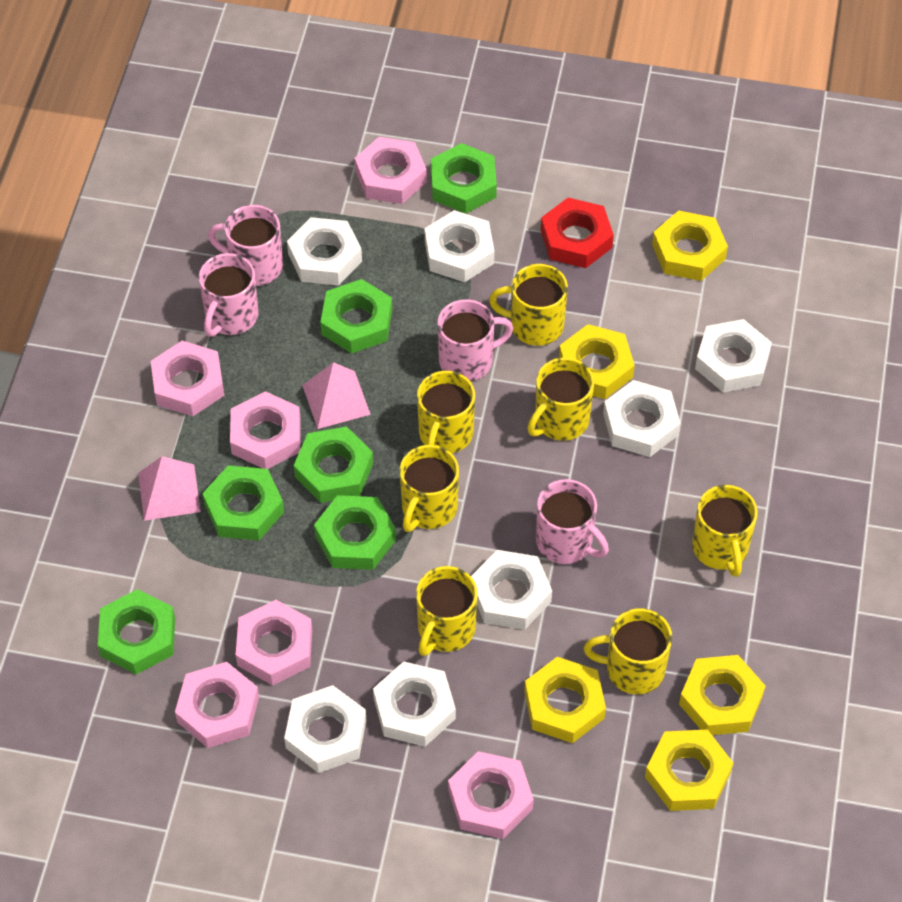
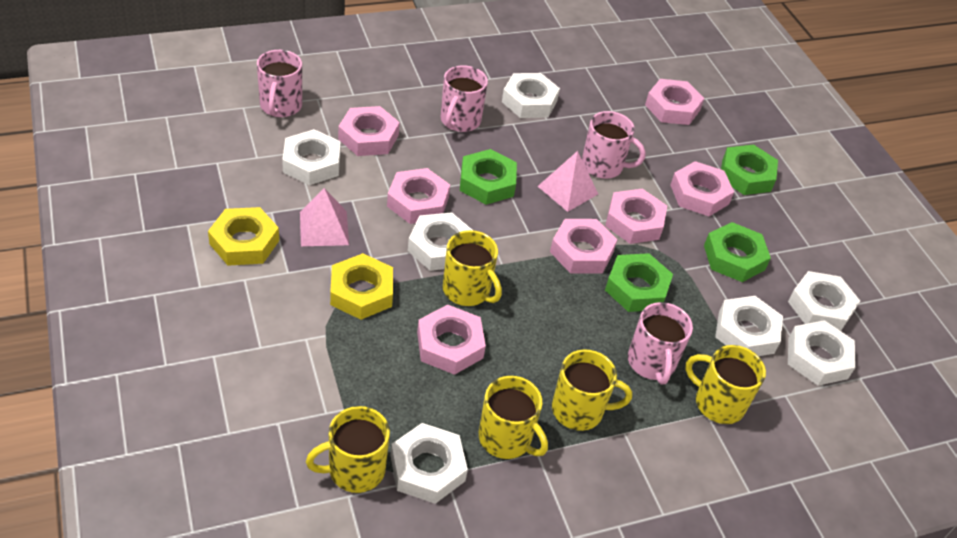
green nut: [98,589,175,674] [202,465,284,540] [294,427,373,503] [314,495,396,570] [320,279,392,354] [431,143,497,214] = 6 -> [460,149,517,205] [605,253,673,312] [704,222,771,282] [721,144,778,195] = 4
pink nut: [151,341,224,416] [175,662,259,748] [230,391,301,469] [236,600,312,685] [355,137,427,204] [448,751,534,839] = 6 -> [338,106,400,156] [387,168,450,224] [417,305,486,375] [550,219,617,273] [605,188,667,244] [645,79,704,125] [670,161,734,216] = 7
red nut: [541,198,614,268] = 1 -> none = 0
yellow mug: [400,445,459,532] [416,566,478,656] [417,371,475,453] [489,264,568,346] [527,357,594,441] [584,608,672,694] [692,485,758,577] = 7 -> [306,406,390,493] [443,230,502,306] [479,376,548,459] [552,349,632,431] [685,345,766,424] = 5
yellow nut: [524,657,606,743] [559,324,635,399] [645,729,733,811] [652,210,728,281] [679,655,765,735] = 5 -> [208,207,279,266] [330,253,393,320] = 2

